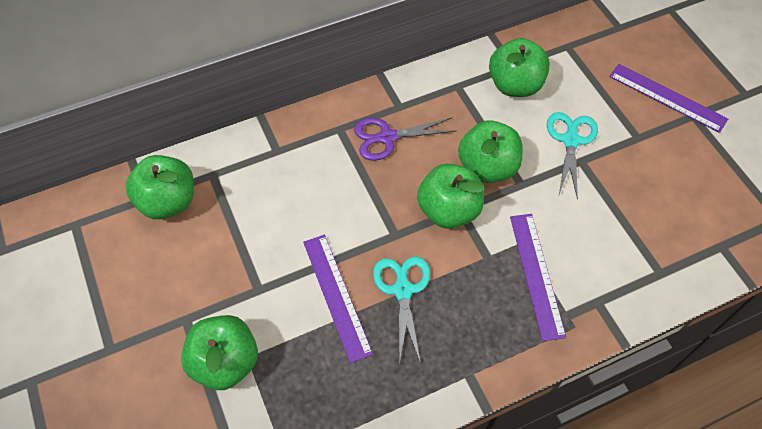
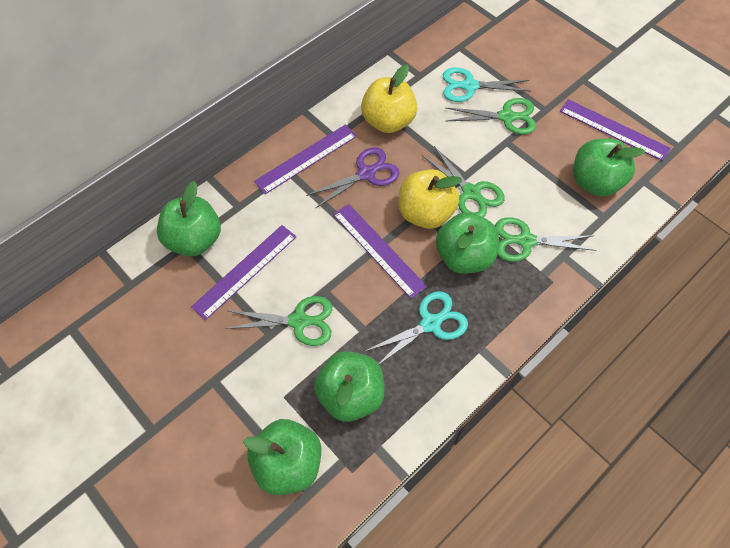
green scissors: none = 0 -> [225,296,332,346] [422,146,505,217] [446,98,536,134] [495,217,597,262] = 4
purple ruler: [303,235,373,363] [510,214,566,341] [609,64,728,133] = 3 -> [191,225,297,320] [254,124,357,194] [333,204,427,299] [560,99,670,161] = 4
yellow apple: none = 0 -> [361,64,418,133] [399,169,462,229] = 2

